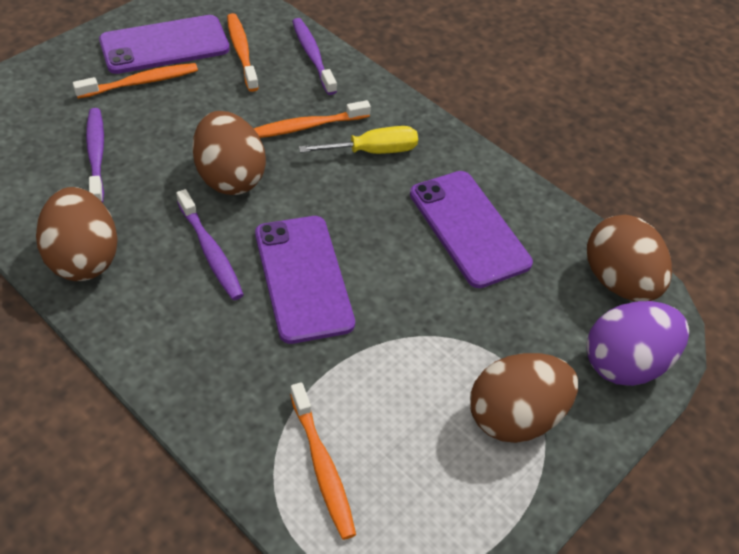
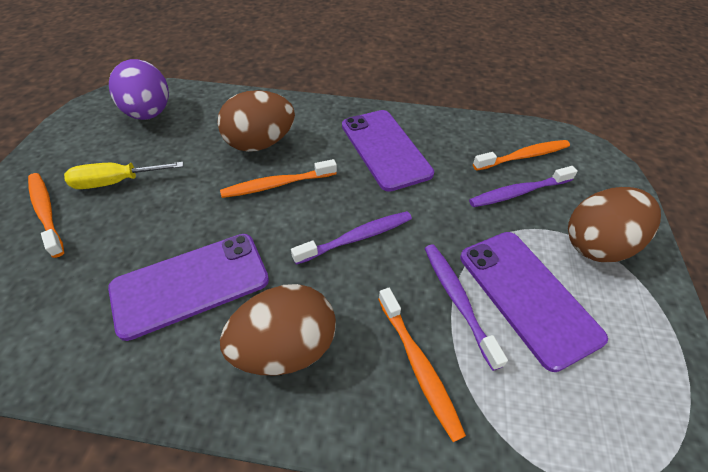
brown egg: [36,187,118,281] [192,111,266,195] [470,353,578,443] [587,215,672,301] = 4 -> [217,90,295,152] [220,284,336,375] [568,187,661,262] = 3

